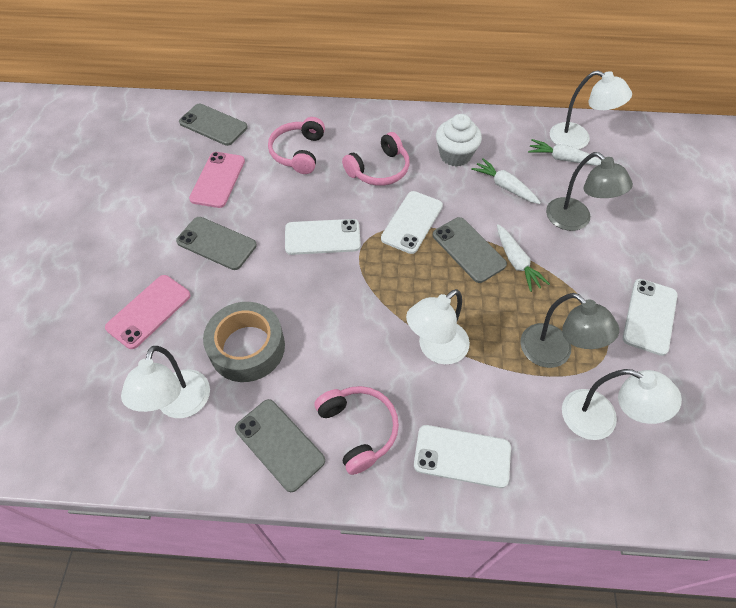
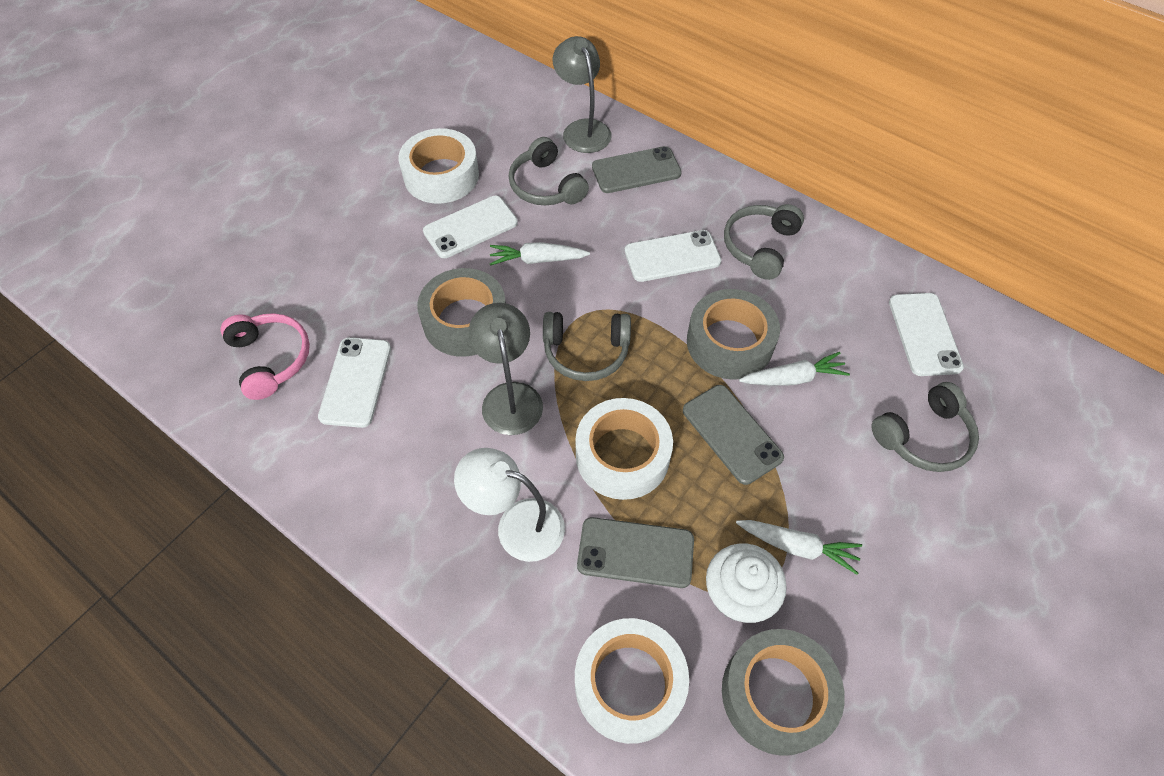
grey headphones: none = 0 -> [509,137,589,206] [543,312,631,381] [724,204,804,280] [871,382,979,472] = 4
grey phone: [176,217,257,270] [179,104,248,146] [235,399,325,492] [433,217,507,283] = 4 -> [577,517,694,588] [592,146,682,193] [683,385,784,485] = 3
grey tape: [203,302,285,382] = 1 -> [417,268,506,357] [687,289,780,380] [722,629,845,756] = 3
pink headphones: [268,117,325,174] [314,386,399,475] [342,132,410,186] = 3 -> [221,313,310,400] = 1
pink phone: [105,275,191,349] [189,152,245,208] = 2 -> none = 0
white lamp: [121,346,210,418] [406,289,470,364] [550,70,632,149] [562,369,682,440] = 4 -> [454,448,565,562] = 1
white tape: none = 0 -> [399,128,479,204] [575,398,673,500] [575,618,689,744] = 3

